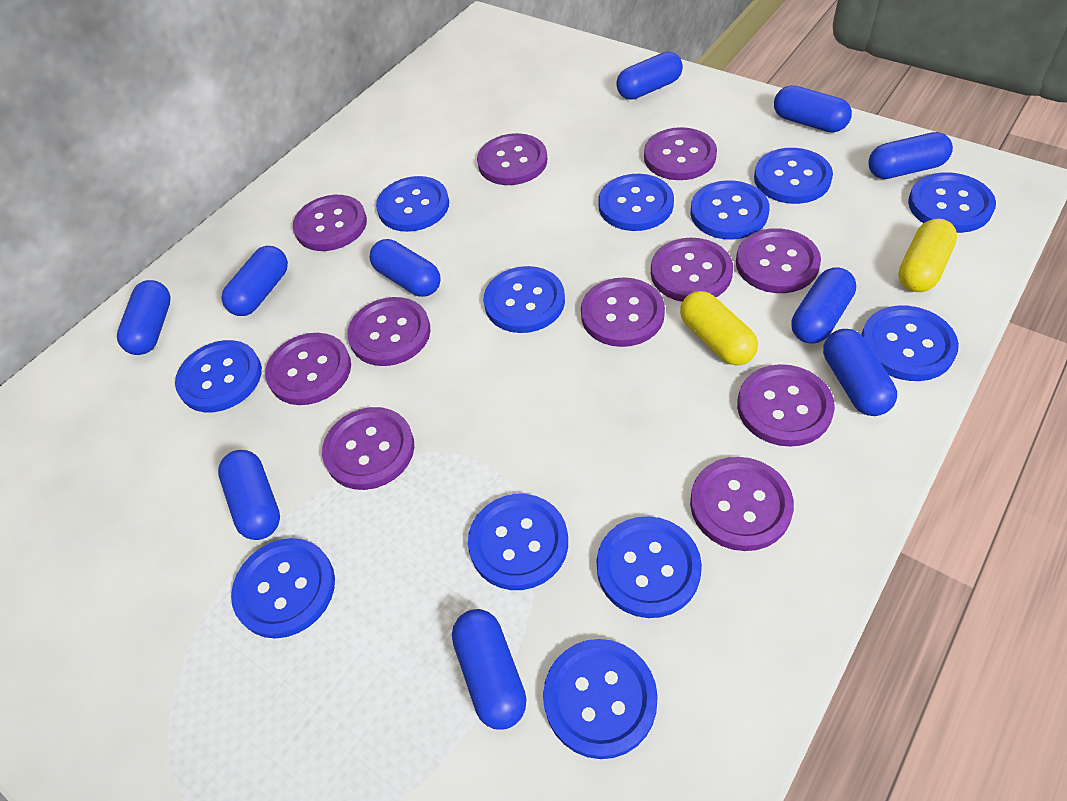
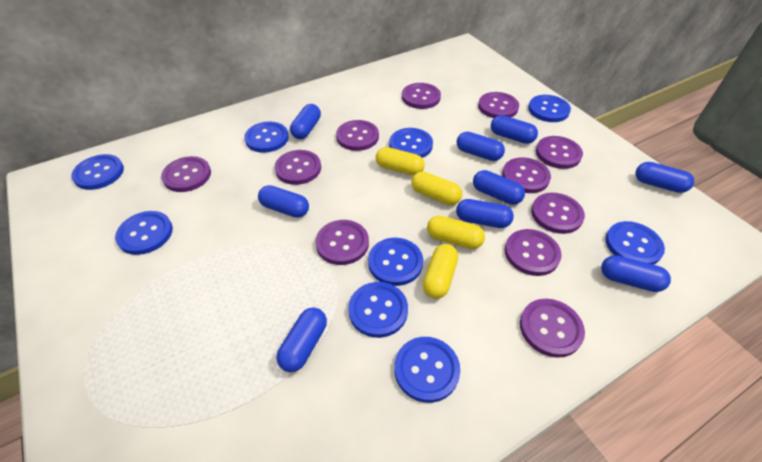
blue button: [175,340,262,412] [231,538,335,639] [376,176,449,232] [468,494,568,590] [484,266,565,333] [543,639,658,759] [597,516,702,618] [598,174,674,231] [690,180,770,240] [754,148,833,204] [862,305,959,381] [908,172,996,233] = 12 -> [71,154,124,190] [115,211,173,255] [244,121,289,153] [348,282,408,338] [368,238,423,286] [389,128,433,158] [394,337,460,403] [528,95,571,122] [606,221,665,265] = 9
blue capsule: [117,280,171,355] [218,450,280,540] [222,246,288,316] [369,239,440,297] [452,609,527,730] [616,52,683,100] [774,85,852,133] [791,267,856,344] [823,329,897,416] [868,132,953,179] = 10 -> [258,185,309,218] [277,307,327,372] [290,104,321,139] [456,199,514,228] [457,132,505,161] [473,170,525,205] [491,115,538,144] [601,255,671,292] [635,162,694,193] = 9
yellow capsule: [680,291,758,366] [898,219,957,292] = 2 -> [376,147,425,176] [411,171,462,205] [423,244,458,299] [427,216,485,249] = 4

